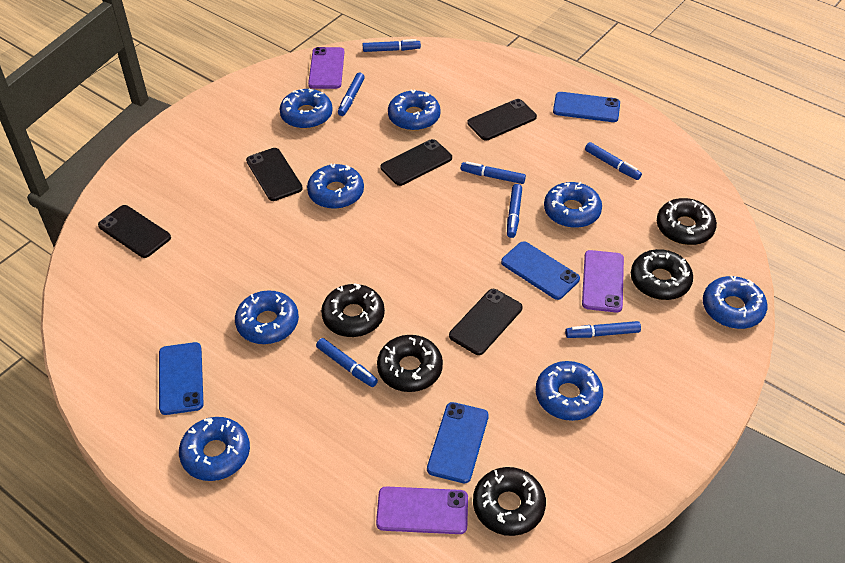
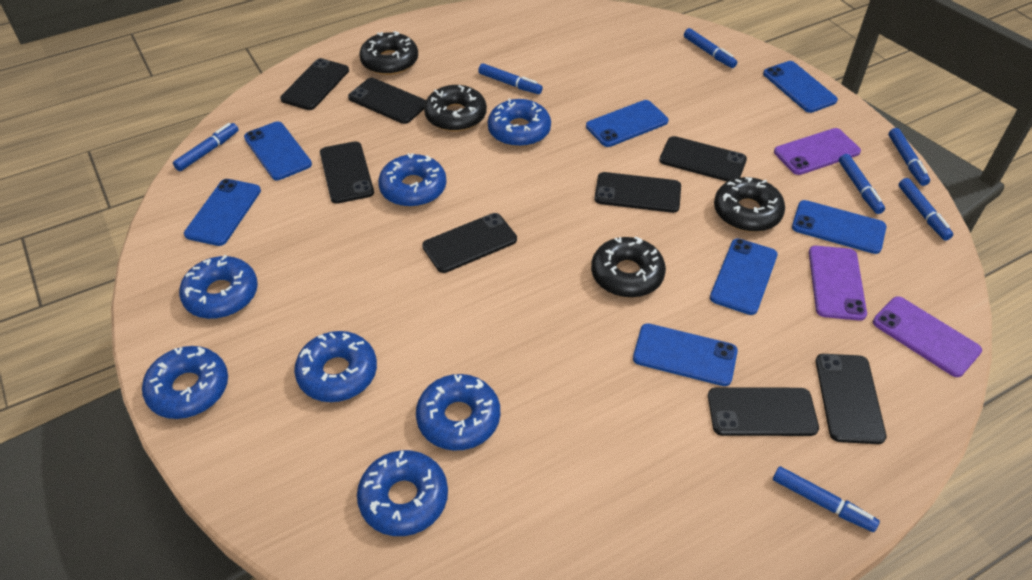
black donut: [321,283,385,337] [377,335,443,392] [473,467,546,536] [631,249,693,300] [657,198,717,245] = 5 -> [359,31,418,75] [424,85,487,131] [591,237,666,298] [714,177,785,232] = 4
black phone: [98,205,171,258] [246,148,303,201] [381,139,452,186] [449,289,523,355] [467,99,537,140] = 5 -> [280,58,349,110] [320,141,374,204] [348,78,426,124] [422,213,517,273] [594,172,681,213] [659,136,747,182] [708,388,819,436] [816,354,886,444] = 8
blue donut: [179,417,250,481] [235,290,299,344] [280,89,333,129] [307,164,364,209] [388,89,441,131] [536,361,603,421] [544,182,602,228] [703,276,767,329] = 8 -> [142,346,228,419] [179,255,258,319] [294,331,377,402] [357,450,448,536] [378,153,446,207] [416,374,500,451] [488,99,551,147] = 7
blue phone: [159,342,204,415] [427,402,489,483] [501,241,580,300] [553,92,620,122] = 4 -> [184,179,261,246] [244,121,312,180] [586,100,668,147] [633,323,738,386] [710,238,778,315] [763,61,838,113] [792,200,886,254] = 7

